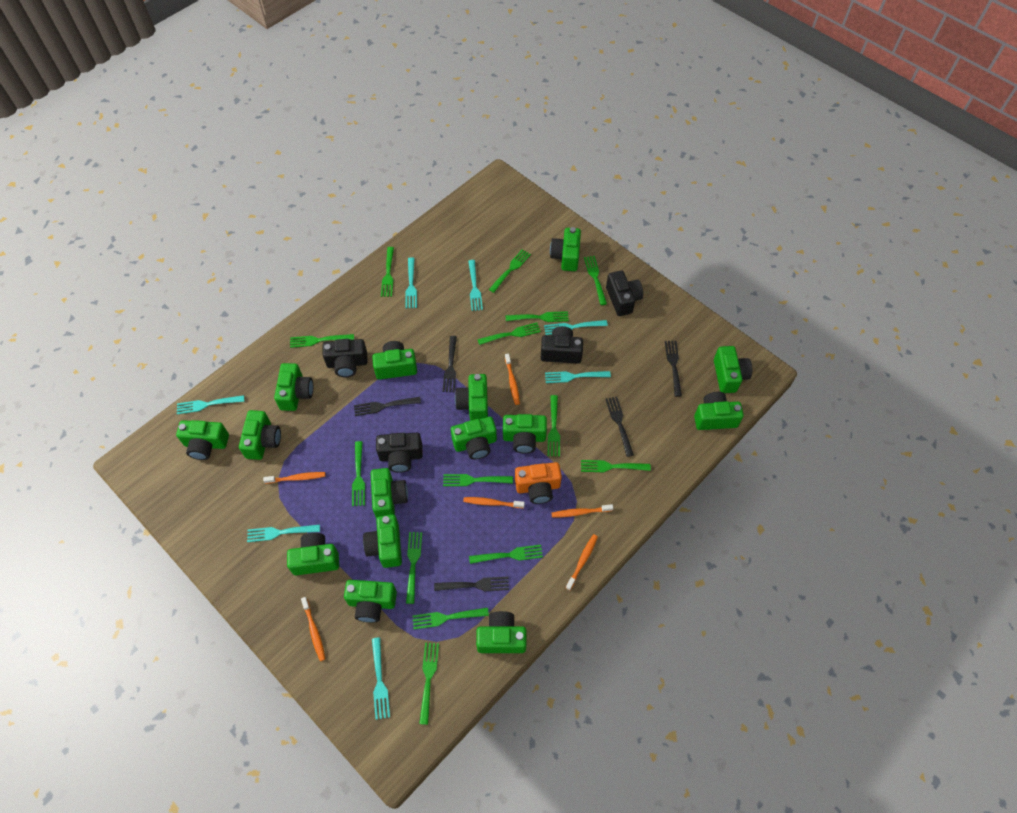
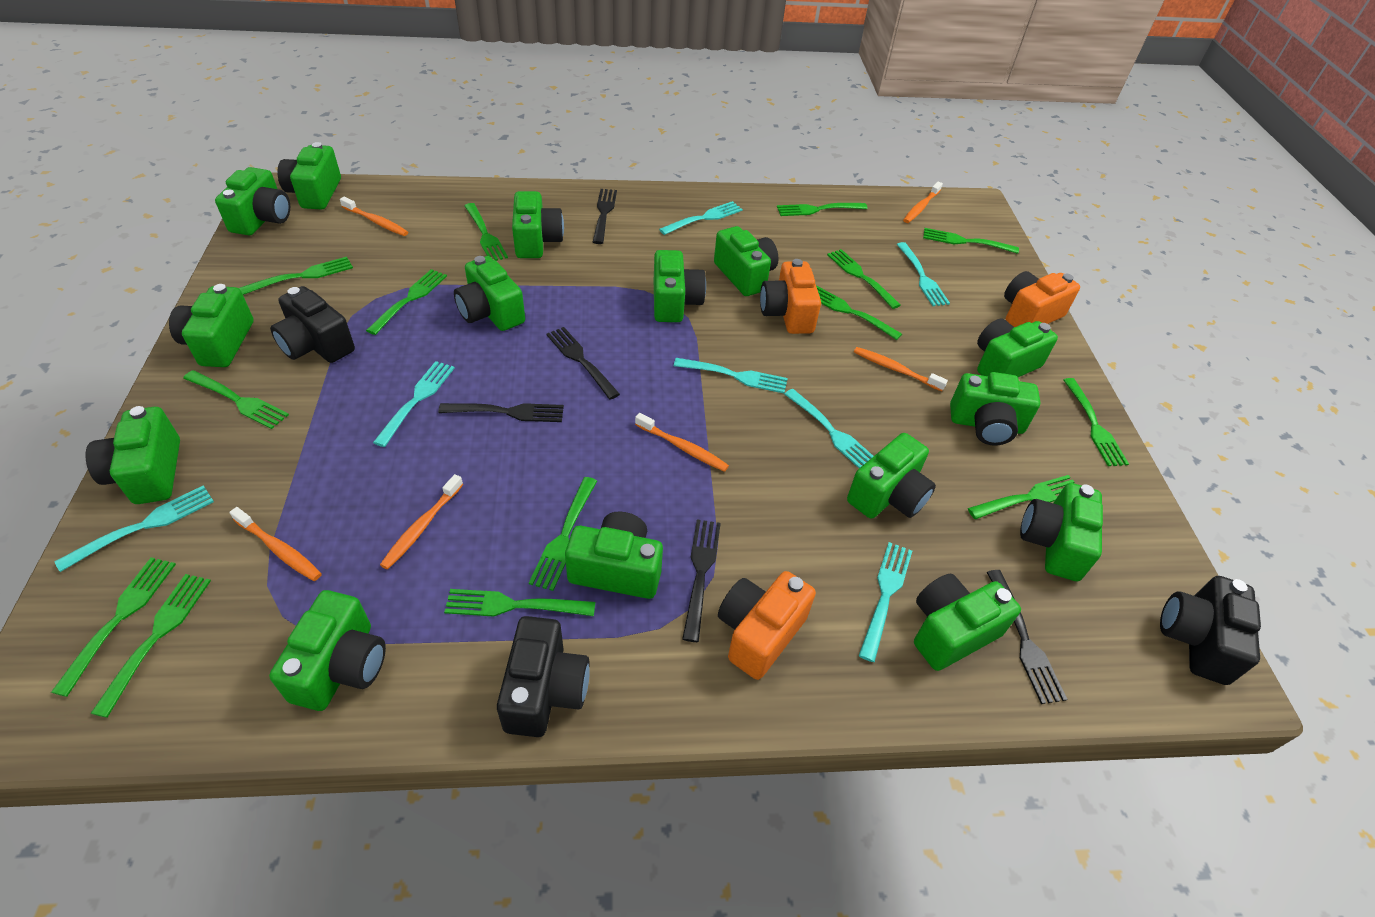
black camera: [322,339,368,377] [376,433,423,473] [541,326,583,363] [606,271,643,316] = 4 -> [270,286,355,363] [497,616,590,737] [1160,576,1261,685] = 3
orange camera: [515,462,562,504] = 1 -> [718,571,816,680] [760,259,821,334] [1004,271,1080,327] = 3

